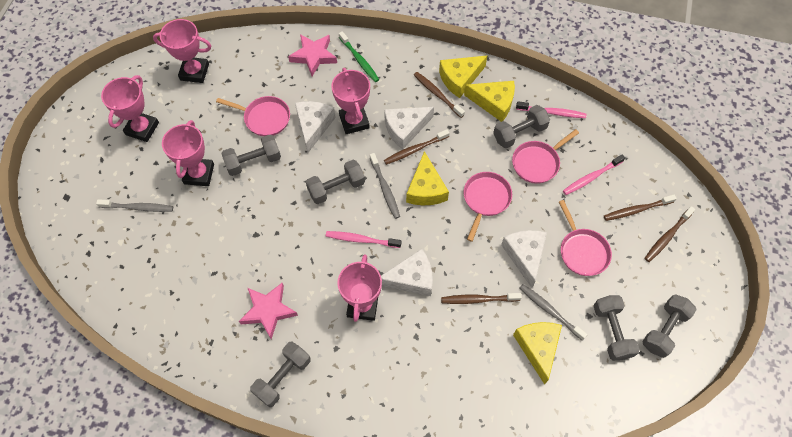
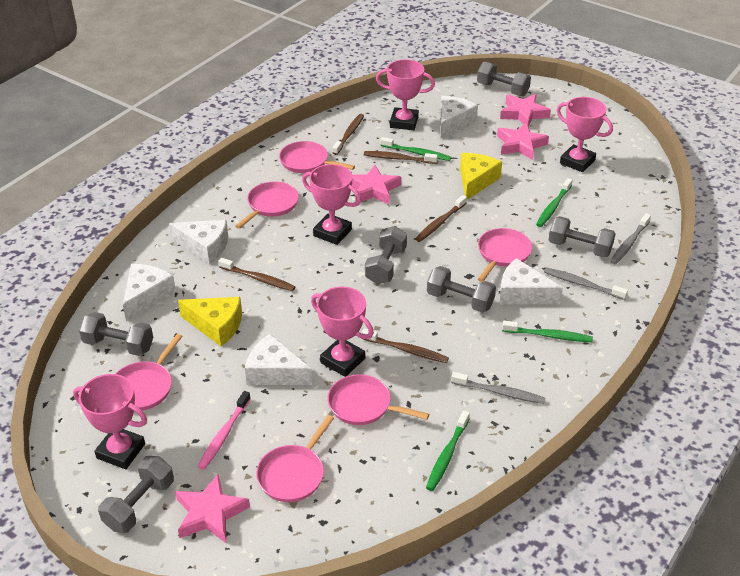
green toothbrush: [339,31,379,82] = 1 -> [380,137,451,161] [426,411,470,491] [502,321,593,342] [536,178,573,227] = 4
pink pan: [216,96,290,136] [463,172,512,242] [512,129,579,184] [559,200,612,276] = 4 -> [115,334,183,411] [235,181,299,229] [256,415,334,502] [279,141,355,173] [328,374,429,425] [477,228,532,282] = 6
pink star: [239,283,298,340] [288,34,337,76] = 2 -> [175,474,250,543] [352,165,401,205] [497,122,549,160] [500,94,551,127] = 4
pink toothbrush: [326,231,401,248] [516,101,587,118] [563,155,625,195] = 3 -> [198,391,251,470] = 1
white cheese: [295,101,336,153] [381,249,433,296] [384,107,434,149] [501,230,547,288] = 4 -> [123,264,176,321] [169,220,228,264] [245,334,312,385] [441,96,478,138] [500,258,563,304] = 5
yellow cheese: [406,151,449,205] [439,55,488,98] [464,81,515,122] [513,322,562,385] = 4 -> [178,297,242,346] [460,153,502,200] = 2

